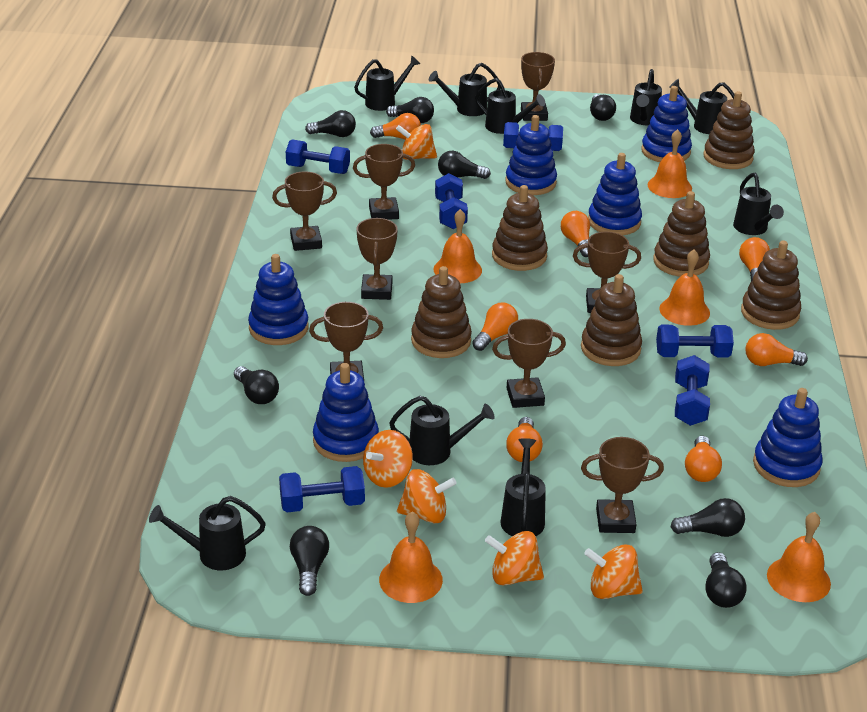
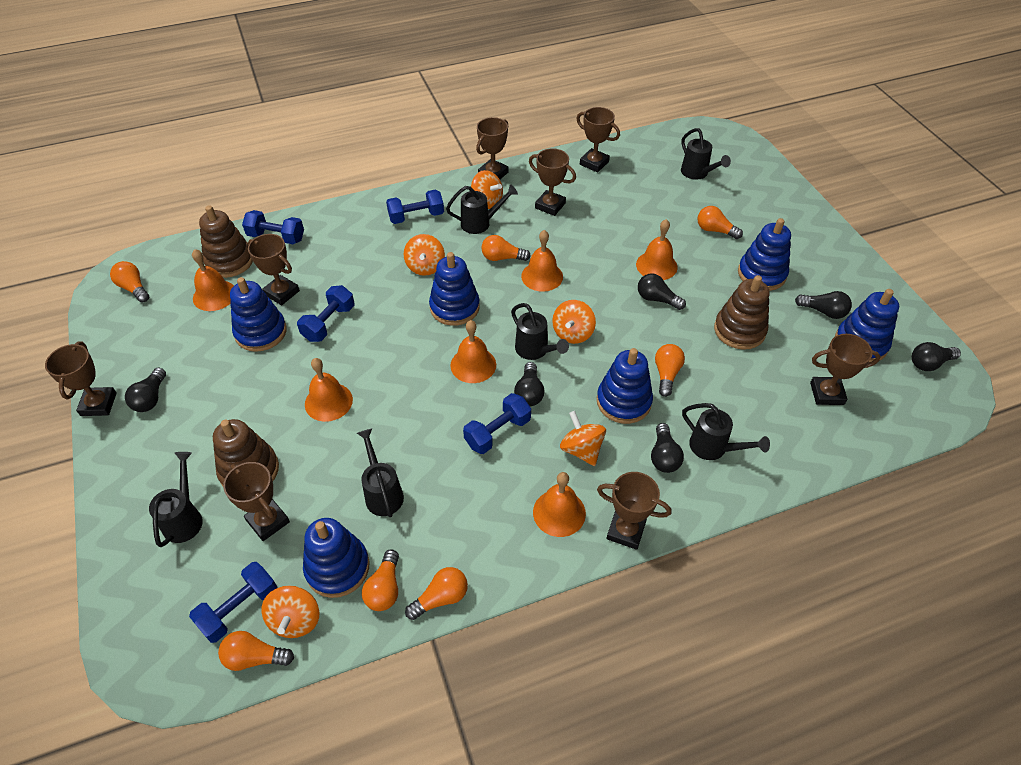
black light bulb: [234,366,279,404] [290,526,329,596] [305,110,356,137] [386,97,434,123] [438,151,491,179] [590,94,616,121] [671,498,745,537] [705,552,747,608] = 8 -> [125,368,166,412] [514,362,544,406] [638,273,686,310] [651,423,684,473] [795,291,852,319] [912,342,961,371] = 6
black watering can: [149,496,266,570] [354,55,420,111] [389,396,495,465] [429,63,501,116] [475,78,545,134] [501,438,546,536] [630,69,662,125] [669,79,734,134] [733,173,784,235] = 9 -> [149,452,203,547] [357,429,404,517] [446,184,518,234] [511,303,569,360] [681,128,731,180] [682,403,770,460] = 6
blue dumbbell: [279,466,365,512] [286,139,350,174] [435,173,468,229] [503,122,563,151] [656,325,734,358] [675,355,710,426] = 6 -> [189,562,278,643] [242,210,304,244] [297,285,355,342] [386,189,444,224] [463,393,531,454] = 5
brown stacking toy: [411,266,472,358] [492,185,548,271] [581,274,642,366] [653,191,710,277] [704,91,755,169] [741,241,801,330] = 6 -> [199,205,253,278] [213,419,279,486] [714,275,769,350] = 3
orange bell: [379,512,443,603] [433,209,482,283] [648,129,692,198] [659,250,710,326] [767,512,831,602] = 5 -> [192,249,234,311] [305,358,353,422] [450,320,496,383] [521,230,563,292] [533,472,586,537] [636,219,678,280] = 6

